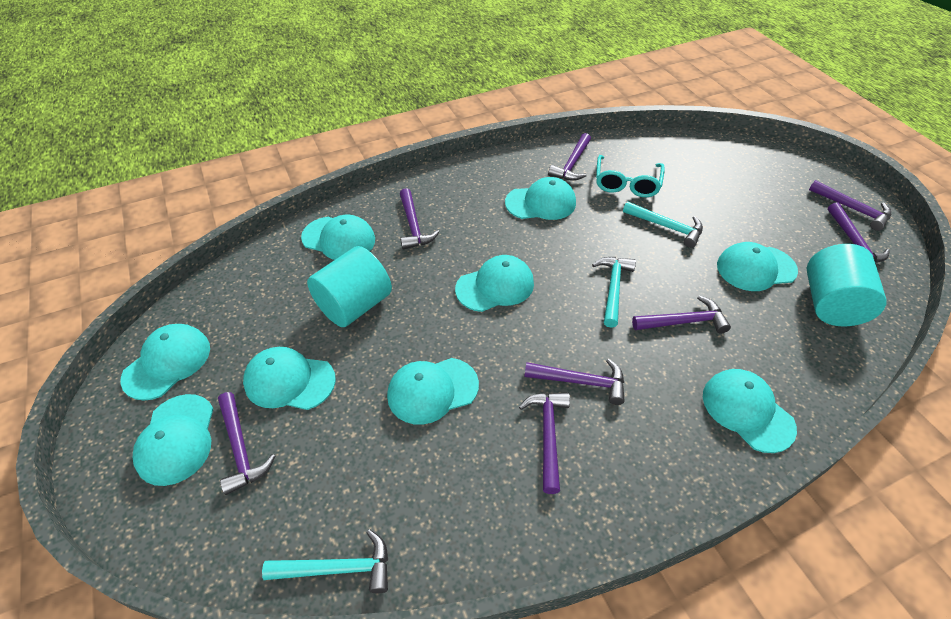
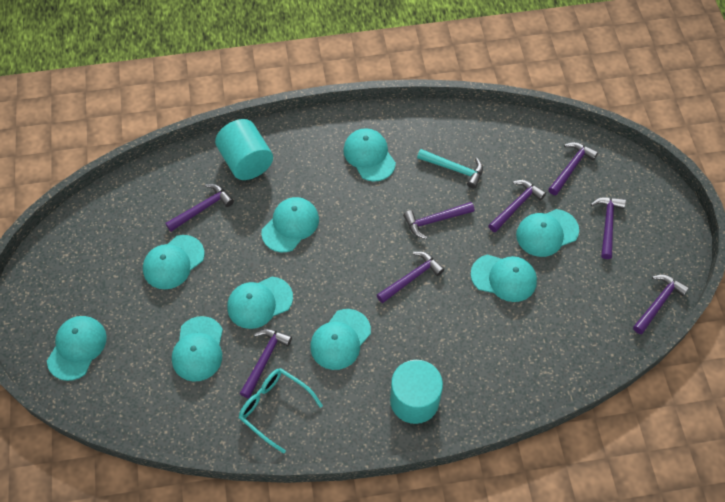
turquoise hammer: [262,529,388,593] [592,257,636,328] [623,201,703,248] = 3 -> [417,149,483,189] = 1

